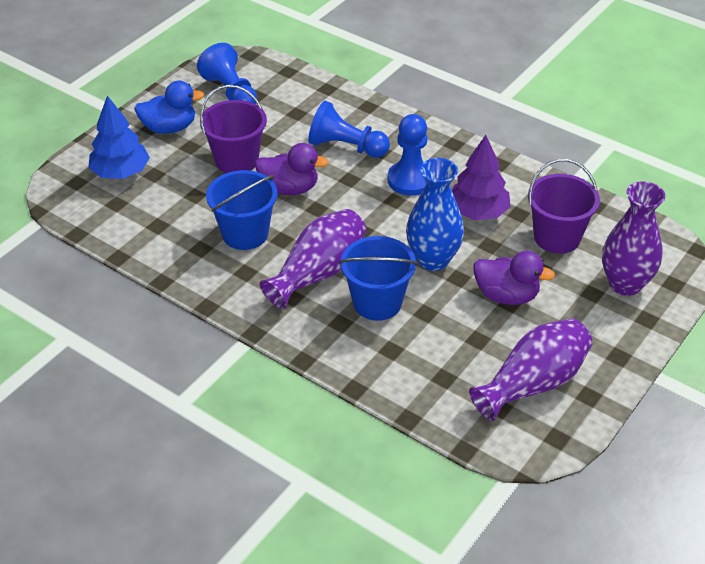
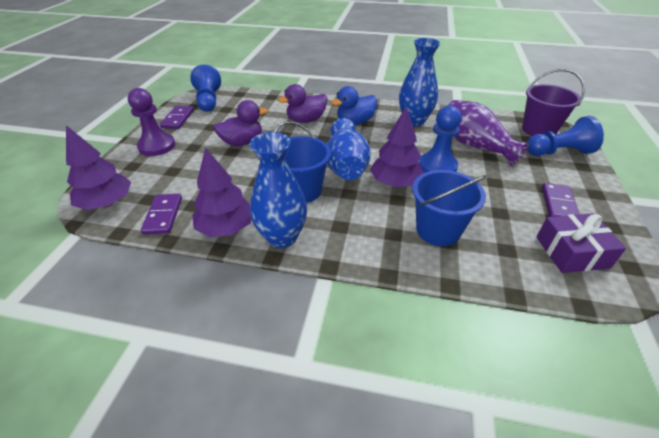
blue tree: [88,96,150,179] = 1 -> none = 0
blue vase: [406,158,464,271] = 1 -> [250,132,307,248] [327,118,370,180] [399,38,440,126] = 3
purple bucket: [200,85,267,173] [528,159,600,254] = 2 -> [522,69,585,136] = 1
purple domino: none = 0 -> [141,194,182,235] [160,106,194,129] [542,183,579,217] = 3
purple gift: none = 0 -> [536,213,626,273] = 1
purple pawn: none = 0 -> [128,88,175,156] = 1
purple tree: [452,135,510,220] = 1 -> [66,125,131,210] [193,148,251,237] [370,106,423,187] = 3
purple vase: [260,209,367,309] [469,318,593,421] [602,181,665,296] = 3 -> [447,100,529,166] = 1

